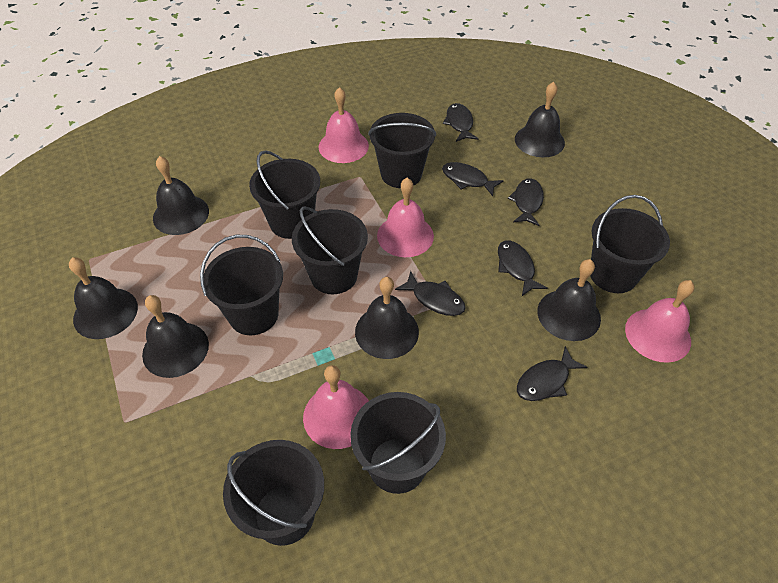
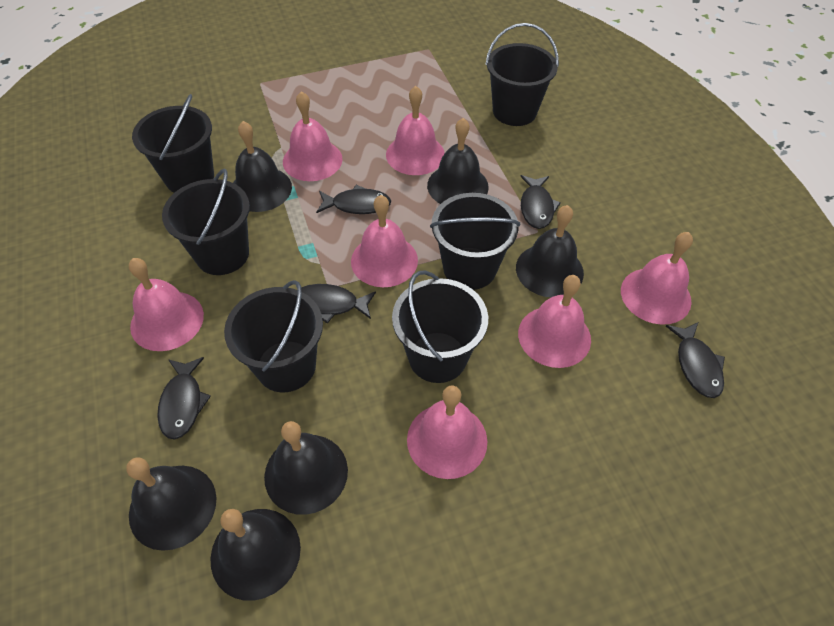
black bucket: [200,235,283,335] [223,440,324,546] [249,150,320,239] [292,206,368,294] [350,392,446,494] [368,113,436,188] [590,195,670,293] = 7 -> [132,94,214,193] [162,169,250,275] [224,280,323,392] [392,270,488,383] [430,193,520,290] [485,23,559,126] = 6
black fish: [395,271,466,316] [442,162,503,196] [443,103,479,142] [498,240,548,296] [508,178,544,226] [517,346,588,401] = 6 -> [157,357,211,440] [301,284,376,324] [316,185,391,214] [520,175,561,229] [666,322,725,398] = 5
pink bell: [303,365,369,449] [319,87,369,163] [377,178,434,257] [625,280,695,363] = 4 -> [129,258,204,351] [283,91,342,181] [351,195,418,287] [386,86,445,175] [407,386,487,479] [518,275,591,368] [621,232,693,325] = 7

